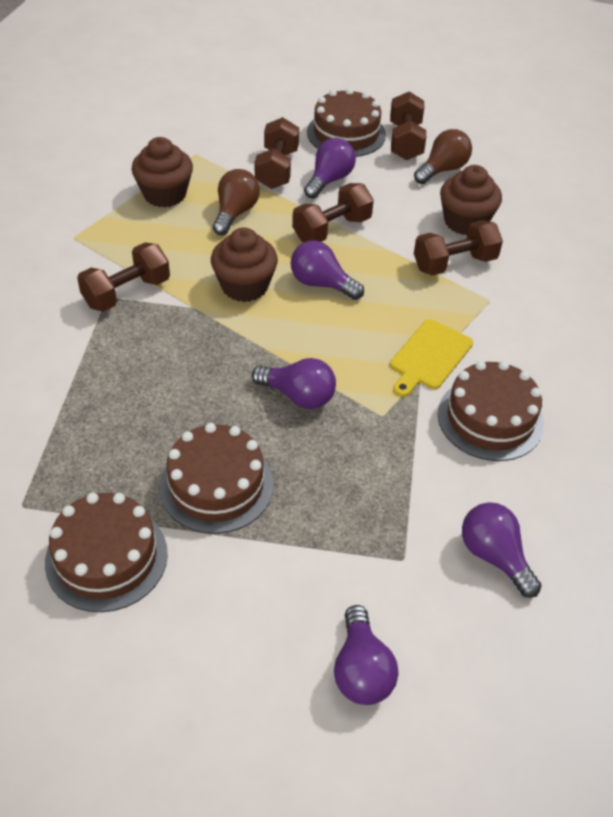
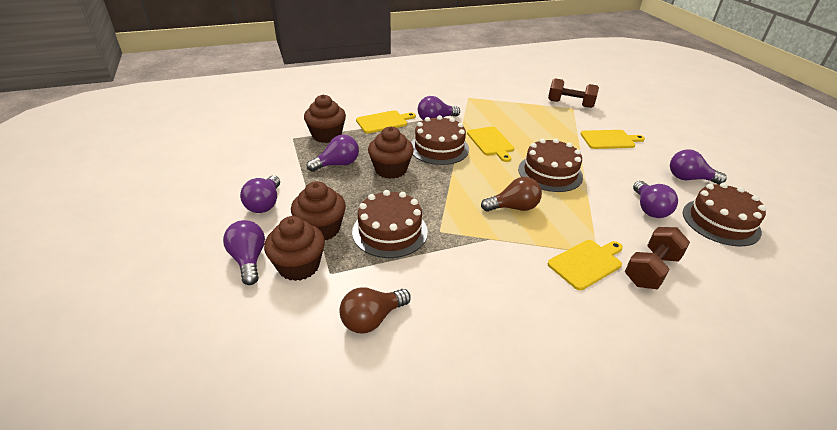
brown cupcake: [131,137,193,208] [211,227,278,302] [440,165,502,235] = 3 -> [264,216,325,281] [291,181,346,240] [304,95,346,143] [368,127,414,179] = 4
brown dumbbell: [77,242,170,312] [255,117,299,189] [292,183,374,243] [390,92,427,160] [414,220,503,276] = 5 -> [548,78,599,108] [625,227,690,289] = 2
purple light bulb: [252,358,336,409] [291,240,364,300] [304,138,356,199] [334,605,398,705] [462,502,542,598] = 5 -> [223,220,265,285] [240,175,280,213] [307,135,359,172] [418,96,460,120] [633,181,678,218] [670,149,727,184] = 6
yellow cutting board: [390,319,473,397] = 1 -> [356,110,416,133] [467,126,514,162] [548,240,623,290] [580,130,645,149] = 4

